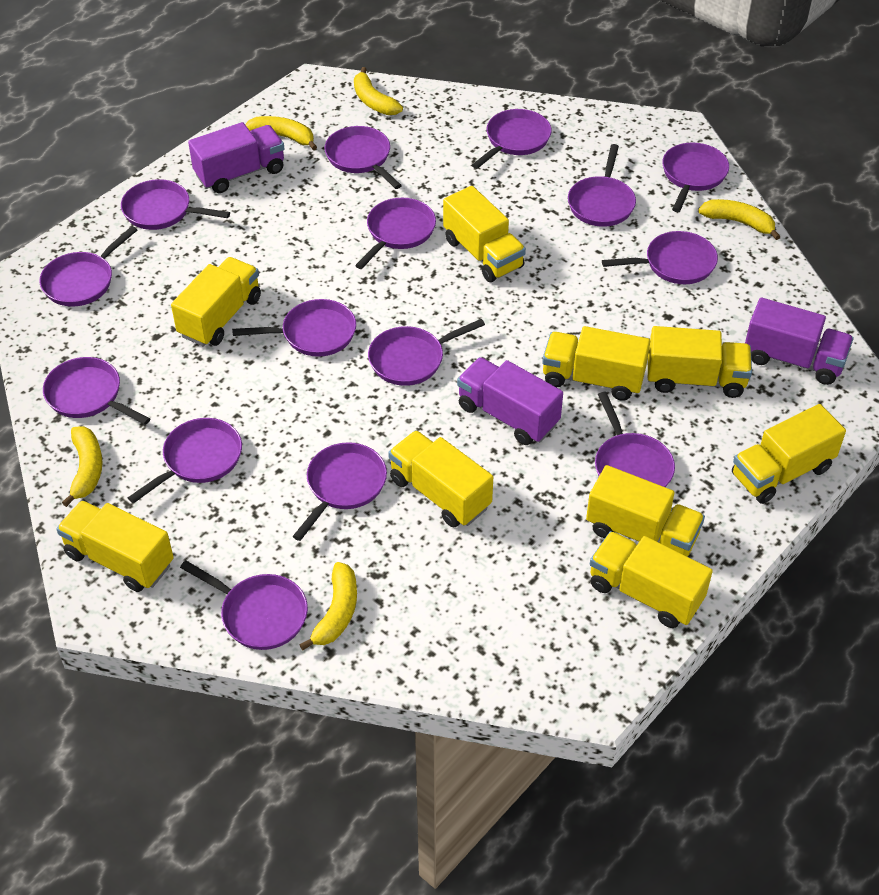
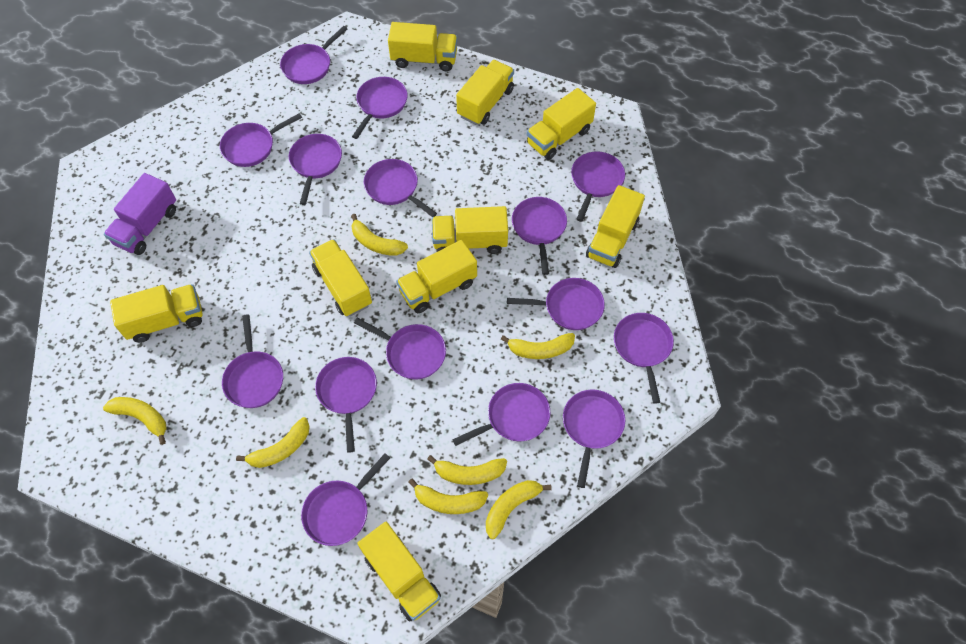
purple truck: [188,122,285,193] [457,357,563,445] [745,298,854,385] = 3 -> [104,173,176,255] = 1
yellow banana: [62,426,103,507] [245,116,317,150] [299,562,357,650] [354,67,403,115] [698,199,780,240] = 5 -> [103,397,167,445] [236,417,310,468] [351,214,408,256] [408,478,488,514] [427,455,507,485] [486,480,552,539] [501,333,575,359] = 7

